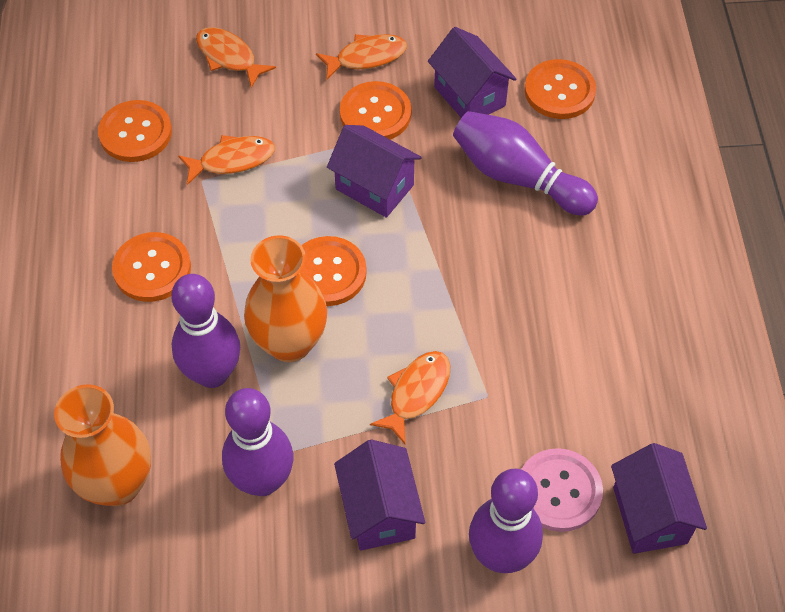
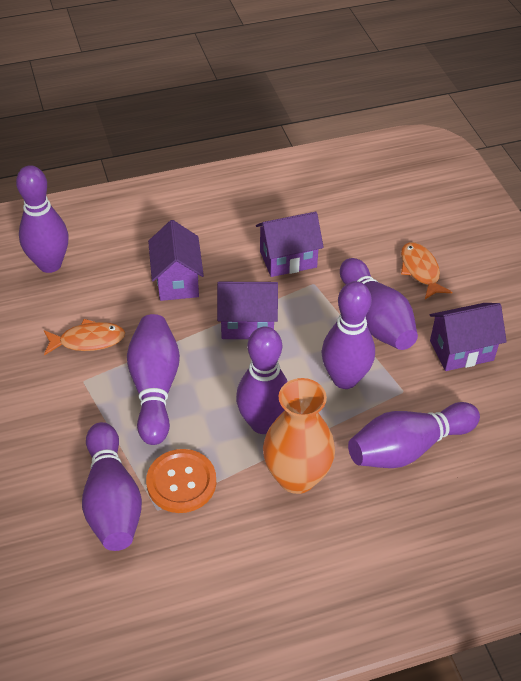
orange button: [98,100,172,162] [112,232,191,302] [301,236,367,306] [340,81,411,140] [524,59,596,119] = 5 -> [146,449,216,513] = 1
orange fish: [178,135,275,185] [196,27,276,88] [316,34,407,79] [370,351,450,444] = 4 -> [44,319,125,355] [401,242,452,299] = 2
orange vase: [54,384,151,506] [244,235,327,362] = 2 -> [263,378,335,494] = 1
pink button: [521,448,603,532] = 1 -> none = 0
purple bowling pin: [171,274,240,388] [222,388,293,496] [453,111,598,215] [469,469,543,573] = 4 -> [16,165,68,273] [82,422,142,551] [127,314,180,445] [236,326,288,434] [321,281,375,389] [340,258,418,350] [348,402,480,468] = 7

